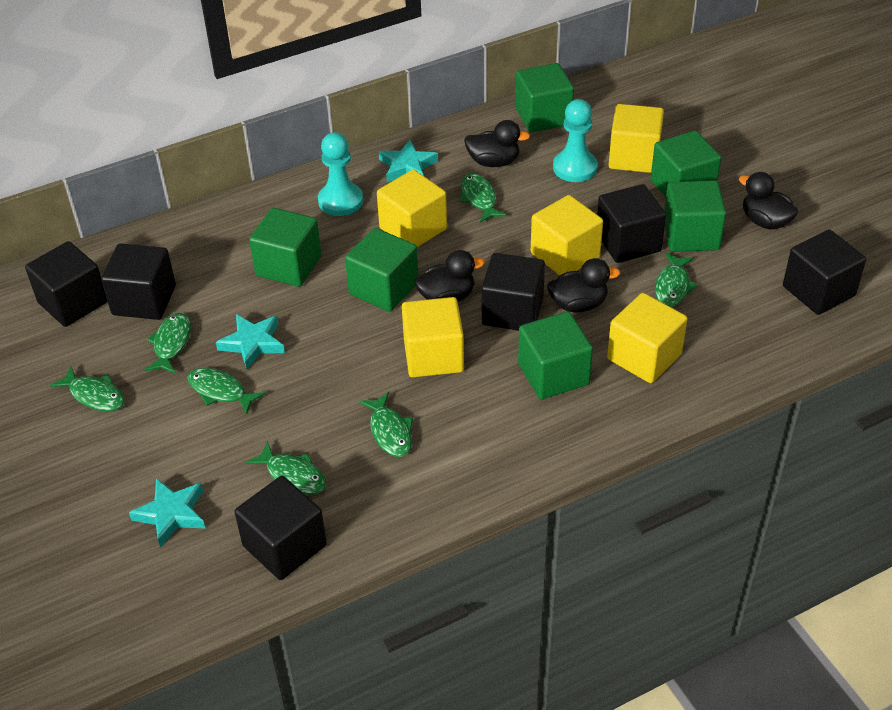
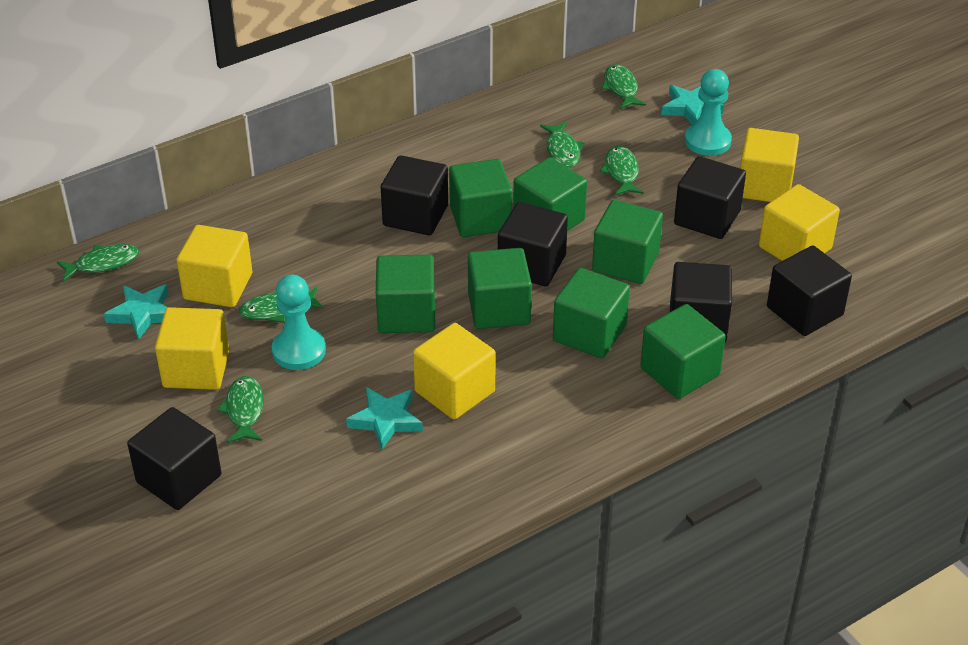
black duck: [414,250,485,302] [464,120,530,167] [547,258,620,313] [739,172,798,230] = 4 -> none = 0
green cube: [249,208,322,287] [345,228,418,312] [515,63,574,132] [518,312,593,399] [651,130,721,197] [664,180,726,252] = 6 -> [376,255,435,333] [449,159,513,237] [468,248,532,329] [513,157,587,231] [553,268,630,358] [592,200,663,284] [640,304,726,399] = 7
green fish: [50,366,125,411] [145,313,191,373] [188,368,265,414] [246,441,326,495] [359,392,413,457] [460,173,506,223] [655,253,697,307] = 7 -> [57,244,139,282] [217,376,264,443] [239,287,324,323] [540,121,584,168] [600,146,644,195] [602,64,646,109] = 6

